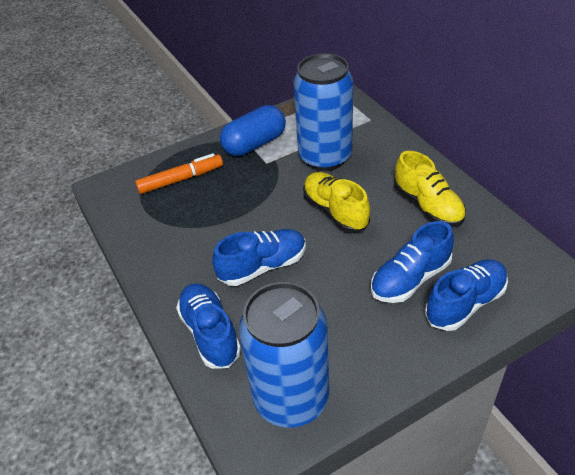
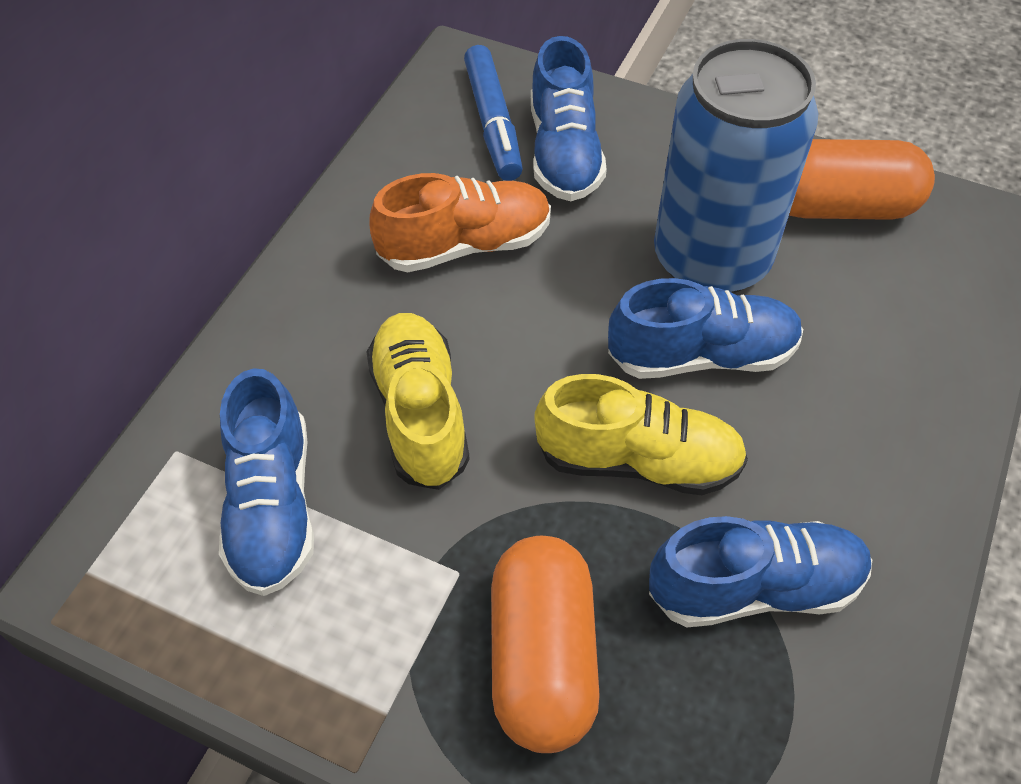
blue can: [239,282,329,428] [294,53,353,171] = 2 -> [654,39,818,294] = 1
blue capsule: [220,105,286,156] = 1 -> none = 0
blue marker: none = 0 -> [464,45,523,181] = 1
orange capsule: none = 0 -> [491,536,600,753] [789,139,935,220] = 2
orange marker: [135,153,223,194] = 1 -> none = 0
orange shoe: none = 0 -> [369,173,551,272] = 1

